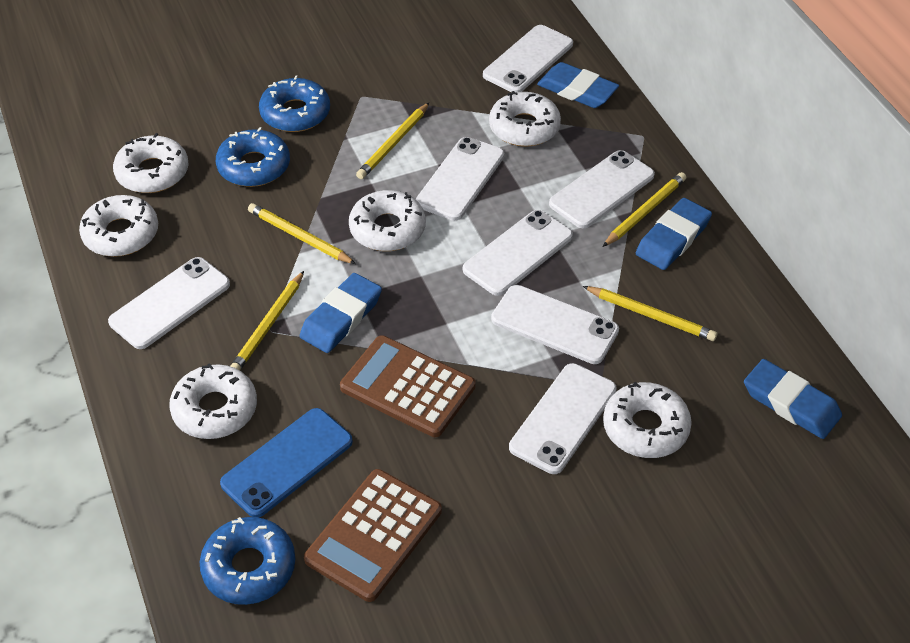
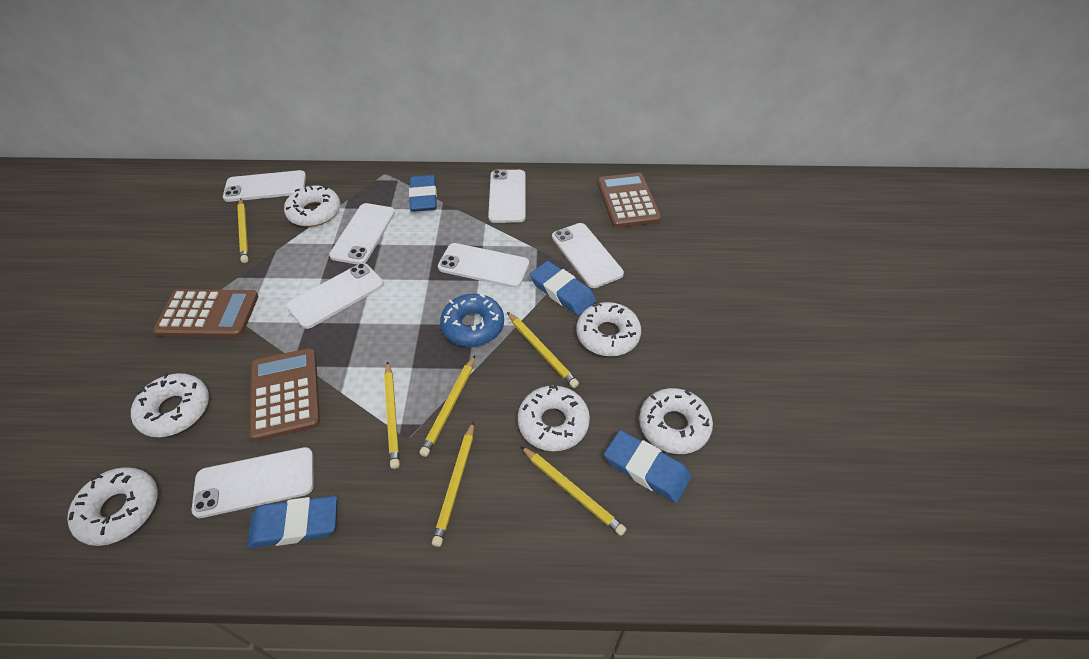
blue donut: [200,517,295,605] [216,127,290,187] [259,75,330,132] = 3 -> [440,293,504,347] = 1
blue phone: [220,408,353,517] = 1 -> none = 0
brown calculator: [304,469,442,602] [340,335,476,437] = 2 -> [153,289,258,337] [249,348,320,441] [597,173,662,228] = 3
yellow pencil: [230,271,304,370] [248,203,356,264] [356,103,429,179] [583,286,717,341] [603,172,686,247] = 5 -> [237,199,249,263] [384,361,400,469] [419,355,475,457] [432,421,474,547] [507,312,579,388] [521,446,626,536] = 6

